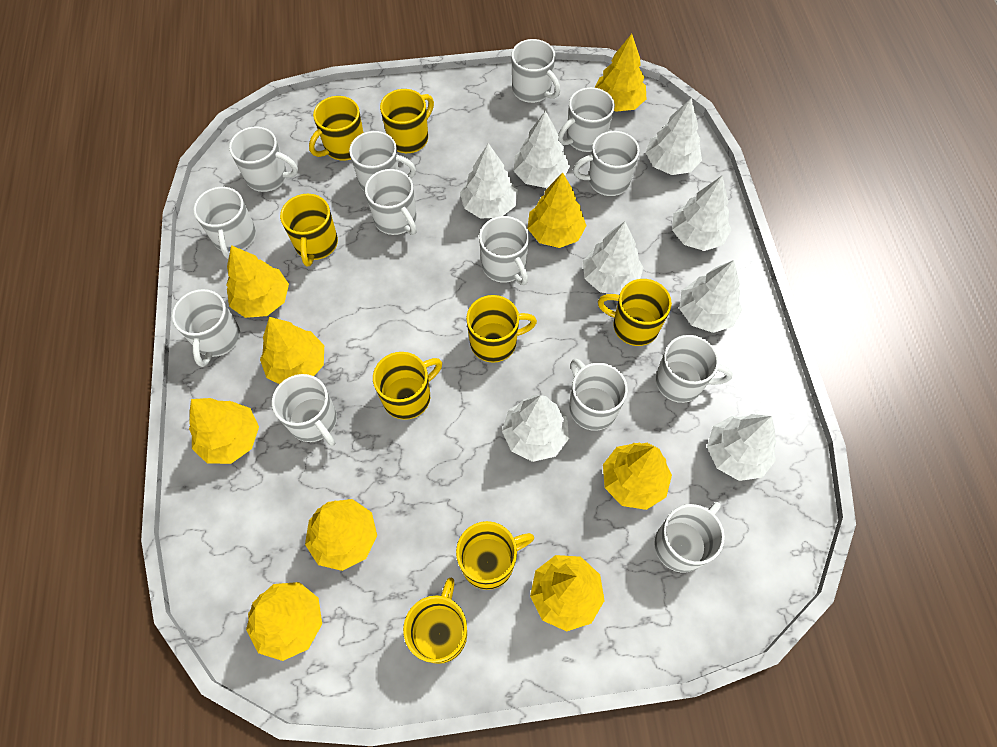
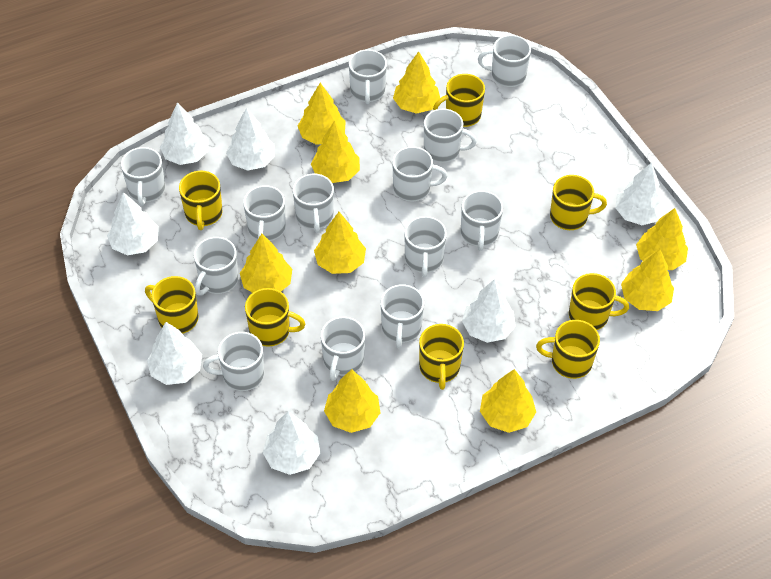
white tree: [460,143,518,219] [502,395,569,462] [514,111,570,188] [583,222,644,295] [646,98,702,175] [672,175,731,251] [679,260,742,333] [707,414,776,481] = 8 -> [107,192,159,255] [147,322,202,385] [160,102,209,165] [226,108,275,171] [263,411,320,475] [462,279,516,343] [615,162,666,225] = 7

